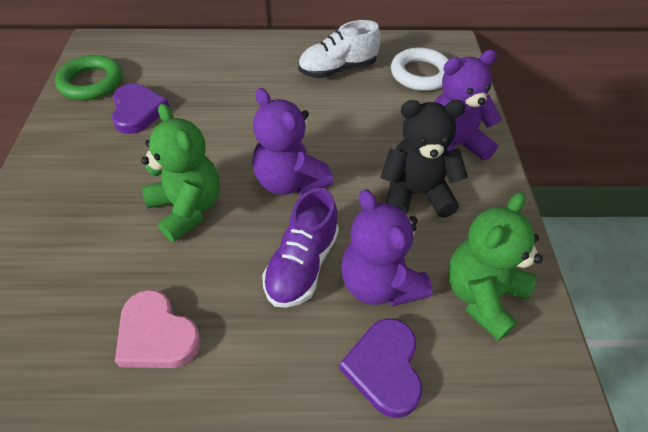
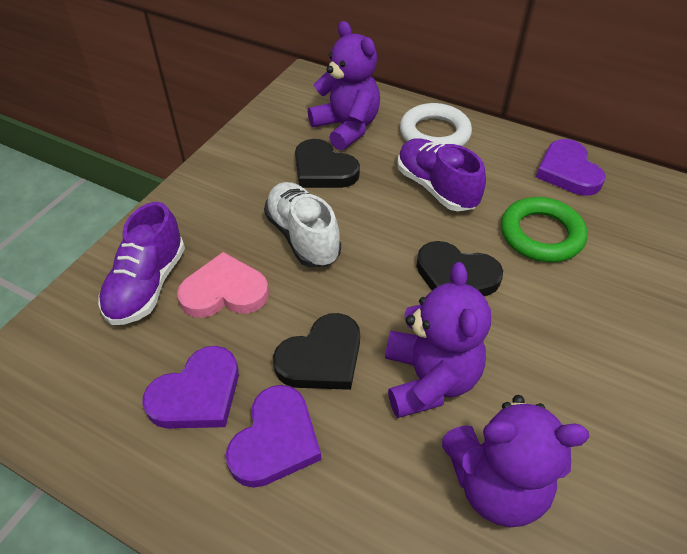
black heart: none = 0 -> [273,313,360,390] [295,139,360,188] [416,241,503,296] = 3
black teddy bear: [381,100,468,218] = 1 -> none = 0
green teddy bear: [141,103,220,242] [448,192,543,341] = 2 -> none = 0
purple heart: [112,84,170,134] [339,318,422,418] = 2 -> [142,346,239,429] [226,385,321,488] [536,139,606,196] = 3
purple shoe: [262,188,339,308] = 1 -> [98,202,185,325] [397,138,486,211] = 2

